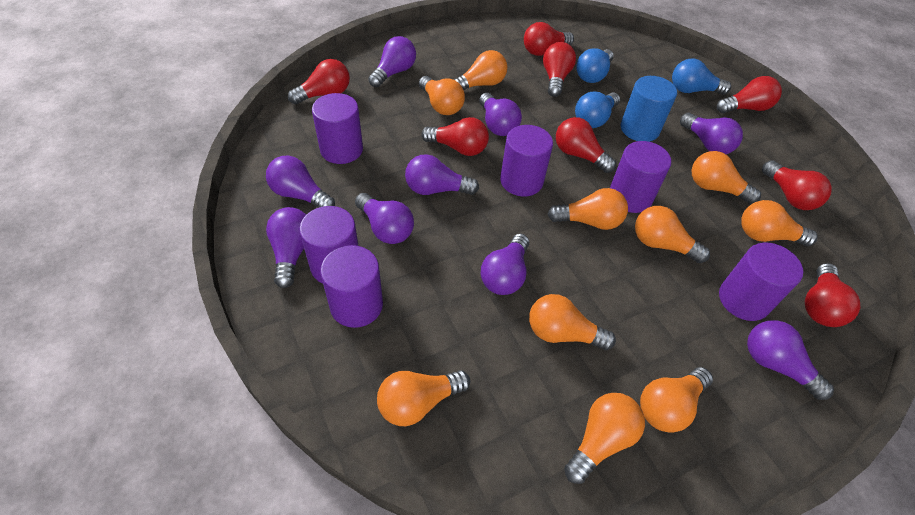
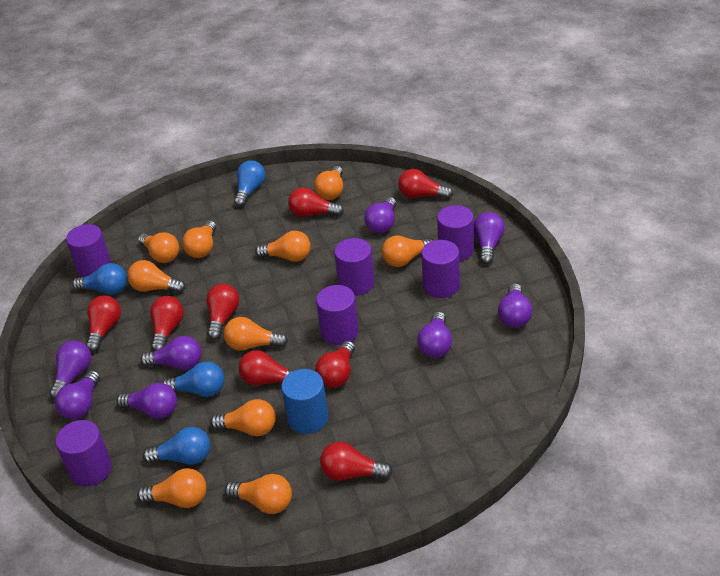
blue light bulb: [575,91,620,128] [576,48,614,83] [672,59,731,95] = 3 -> [72,263,127,295] [143,427,210,465] [162,361,224,397] [234,160,265,207] = 4
purple light bulb: [266,156,335,208] [266,207,306,288] [355,193,414,244] [368,36,416,88] [405,154,479,195] [479,93,522,136] [481,233,529,295] [680,113,743,154] [747,320,834,400] = 9 -> [50,340,91,400] [55,370,100,419] [117,383,177,419] [140,336,201,370] [364,197,396,233] [417,312,452,358] [474,212,505,264] [498,283,532,328] = 8

